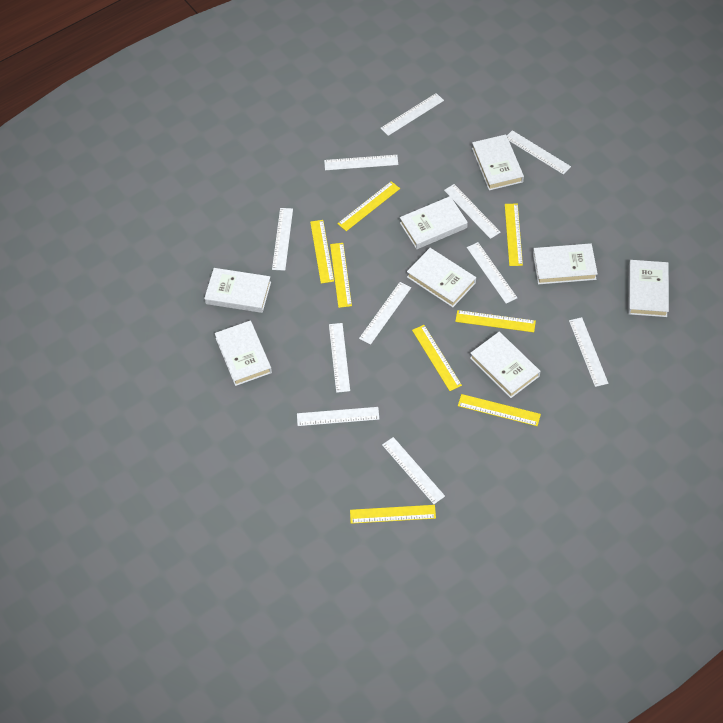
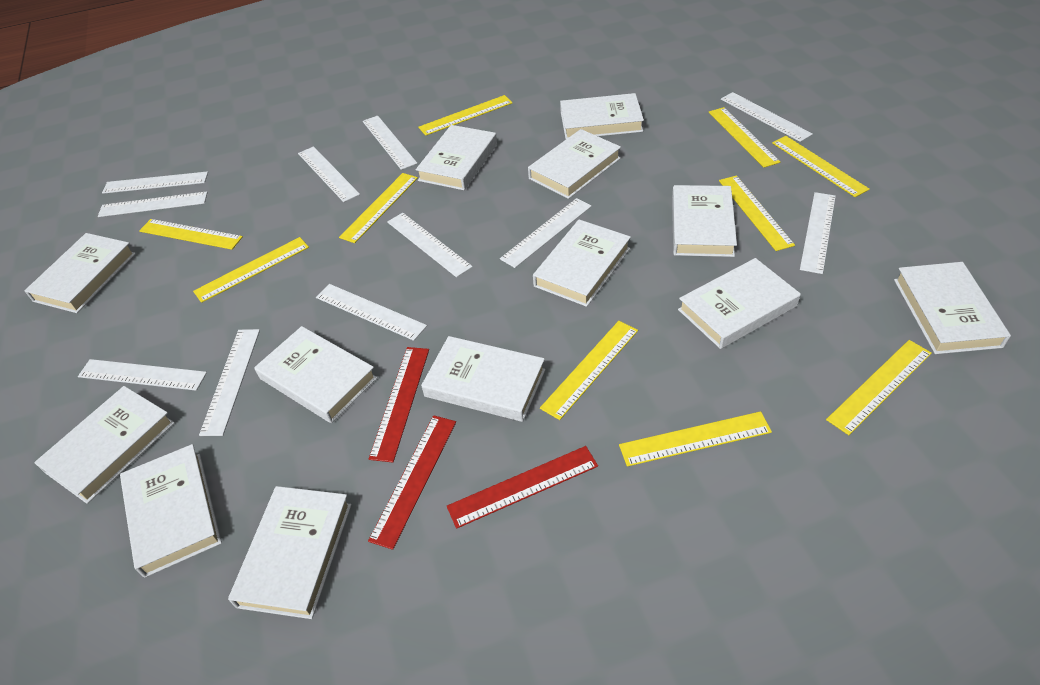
red ruler: none = 0 -> [368,415,456,550] [369,347,429,462] [447,446,598,529] = 3
white book: [204,268,271,313] [215,320,272,386] [400,196,468,249] [407,248,476,307] [470,332,540,398] [472,134,524,190] [533,243,598,284] [628,260,669,317] = 8 -> [24,233,136,313] [34,386,175,504] [120,444,222,578] [228,486,352,619] [254,326,377,423] [416,125,497,190] [421,336,545,422] [528,129,621,199] [533,219,631,307] [560,93,644,139] [672,185,737,257] [678,258,801,349] [894,262,1011,354] = 13
yellow ruler: [310,220,334,283] [330,243,352,308] [337,181,400,231] [350,505,436,524] [412,325,462,391] [455,310,536,332] [458,394,541,426] [505,204,523,266] = 8 -> [139,219,243,250] [193,237,309,303] [339,173,418,243] [418,95,513,136] [540,321,638,420] [619,411,772,467] [709,107,780,168] [719,175,795,251] [772,136,870,197] [826,340,932,435] = 10

